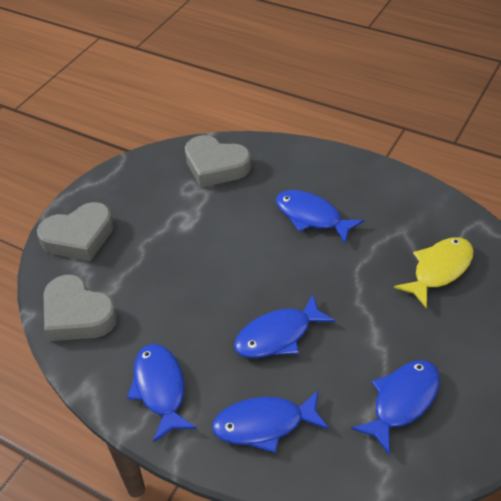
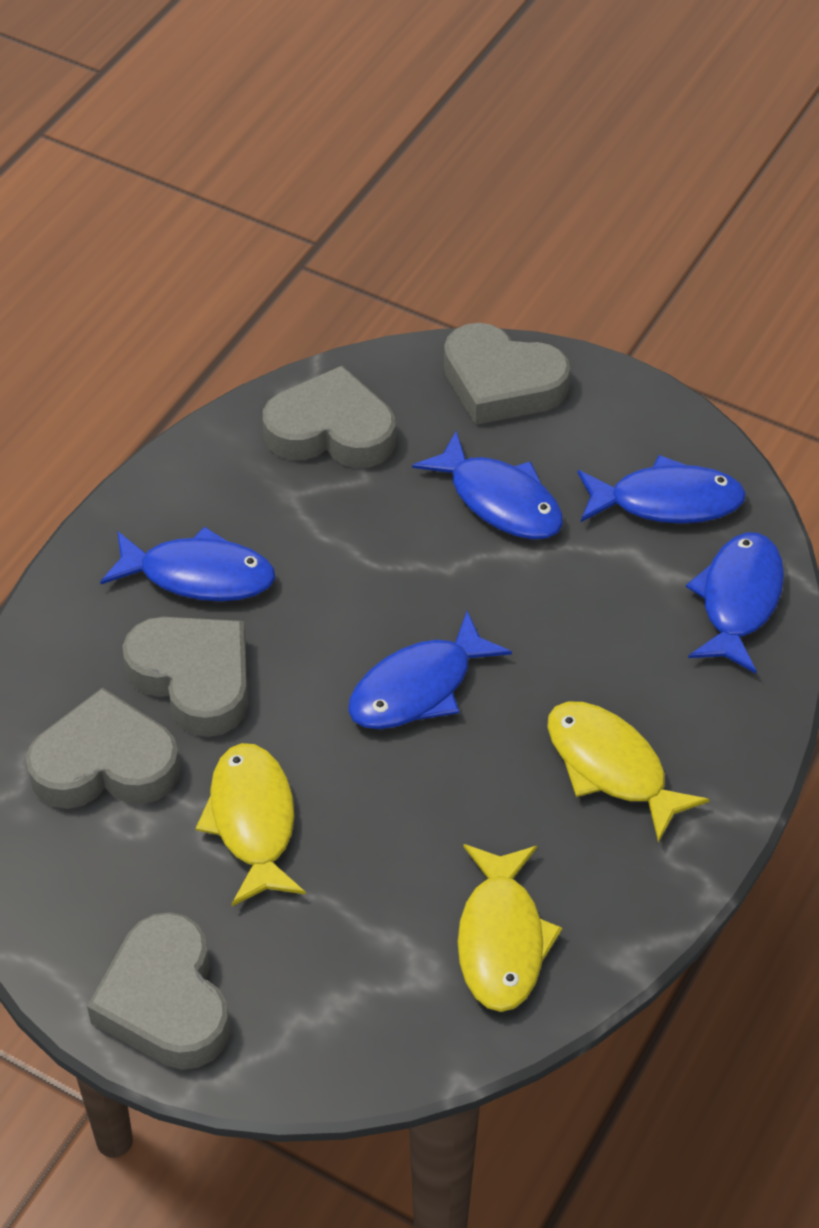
grey heart: [37,202,114,261] [44,275,118,341] [185,135,251,187] = 3 -> [26,687,180,809] [87,912,230,1070] [122,617,248,737] [263,366,395,468] [444,323,570,425] = 5
yellow fish: [394,237,474,308] = 1 -> [196,743,306,906] [457,844,562,1012] [547,702,710,843] = 3

